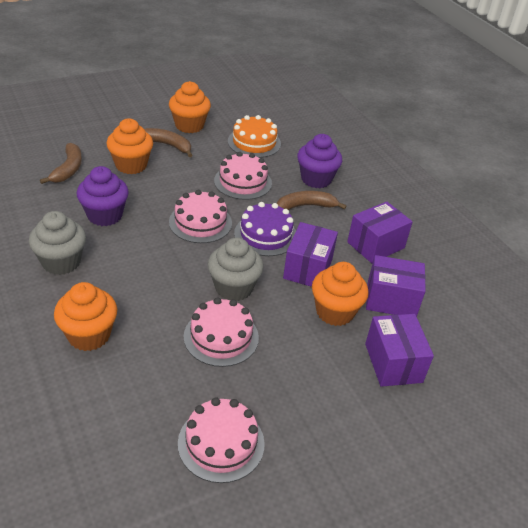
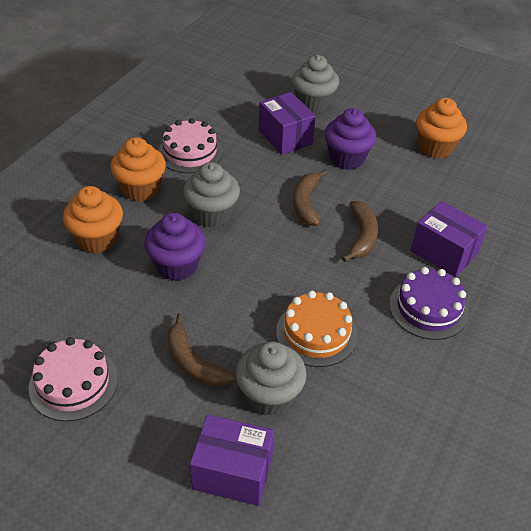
grey cupcake: [29,211,86,275] [208,237,264,301] = 2 -> [183,162,240,228] [236,341,307,416] [292,55,339,113] = 3
orange cupcake: [54,282,117,351] [106,118,153,174] [169,81,211,133] [312,262,369,326] = 4 -> [63,186,123,253] [110,137,166,202] [416,98,467,159] = 3
pink cake: [169,190,232,243] [178,397,265,483] [184,297,259,367] [214,152,272,200] = 4 -> [29,337,118,421] [158,118,223,173] = 2
purple box: [283,222,338,287] [347,201,413,263] [365,314,434,387] [366,255,426,317] = 4 -> [190,414,274,506] [259,92,316,155] [411,201,487,277] = 3

